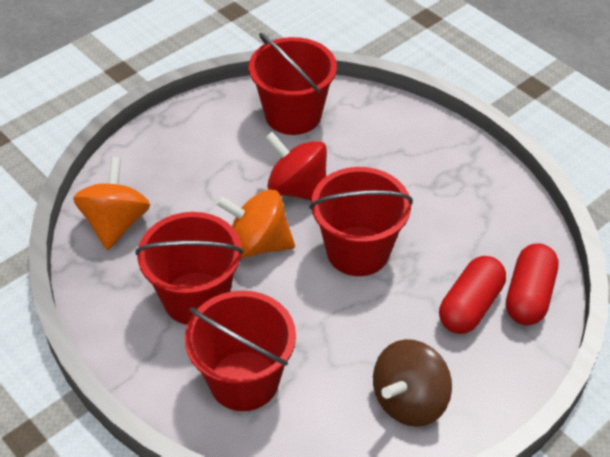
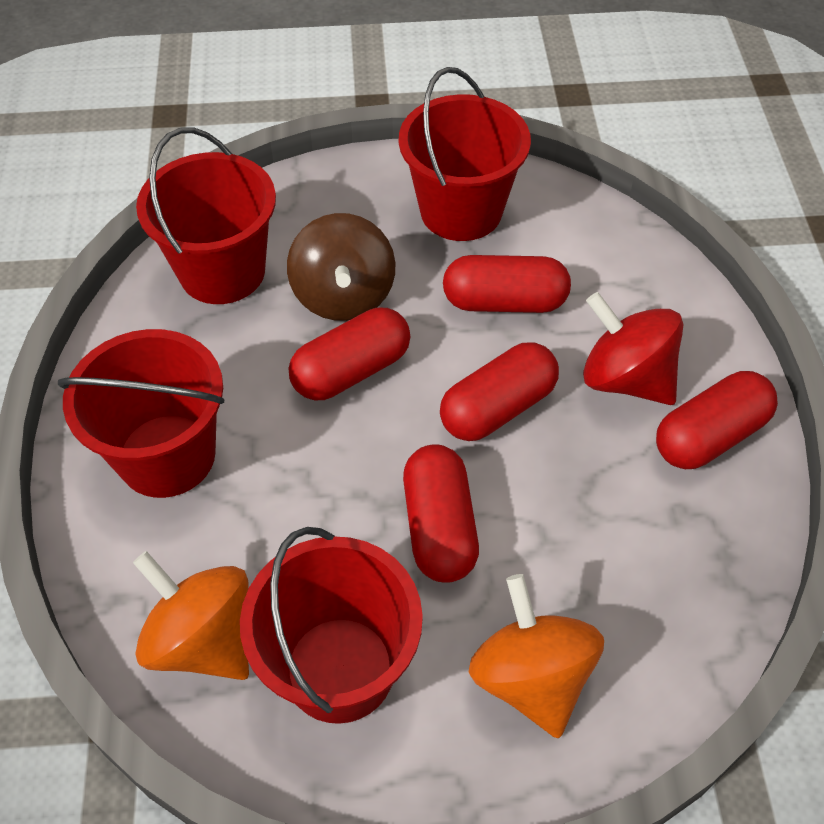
red capsule: [439,256,506,334] [506,243,559,325] = 2 -> [289,308,411,400] [403,444,479,583] [440,342,559,441] [443,255,571,313] [656,371,778,469] = 5

